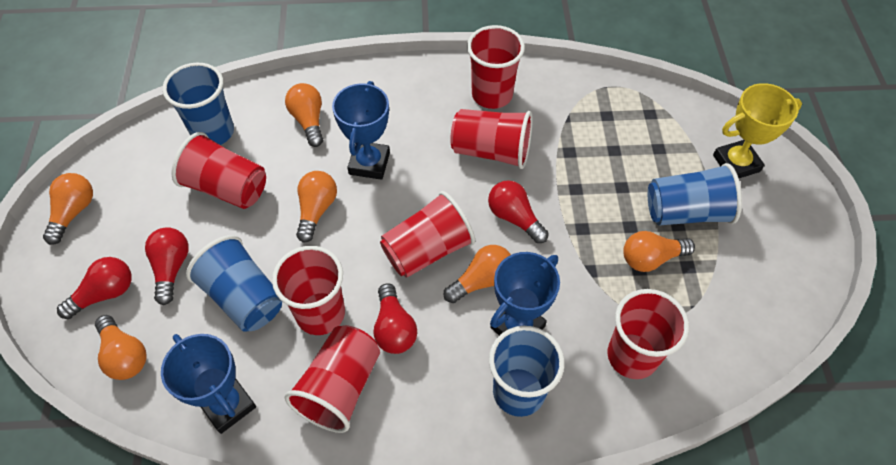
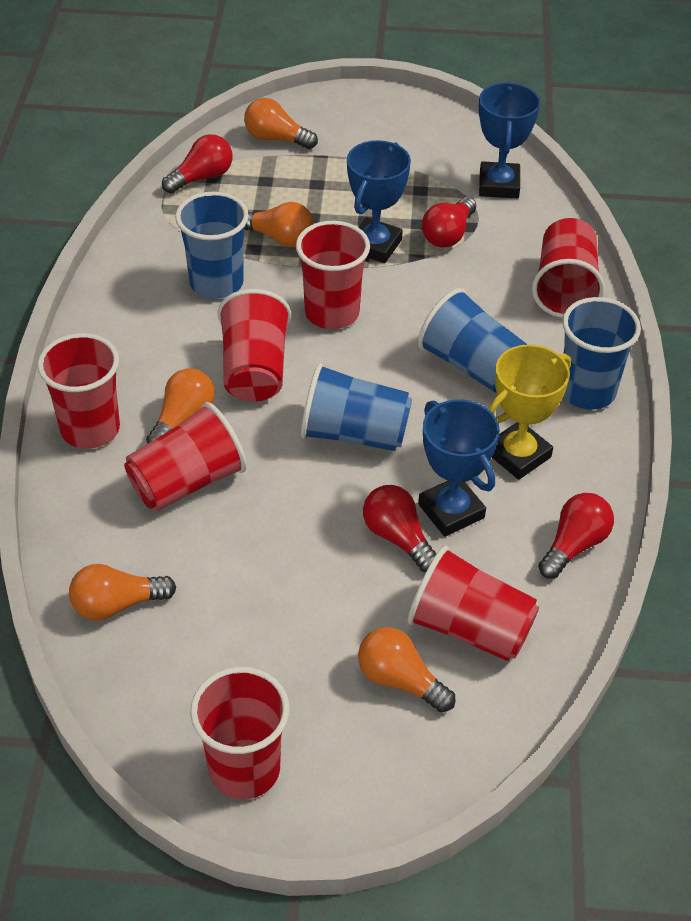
orange light bulb: [43,173,93,245] [95,315,146,380] [285,83,323,147] [296,171,337,243] [444,245,511,303] [623,231,695,272] = 6 -> [69,564,176,620] [146,369,215,443] [244,98,318,149] [245,202,314,247] [358,627,455,713] = 5

